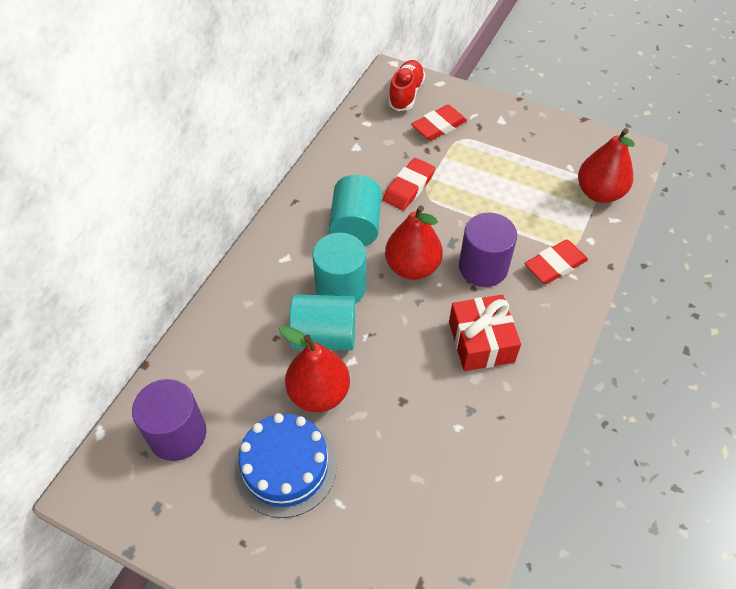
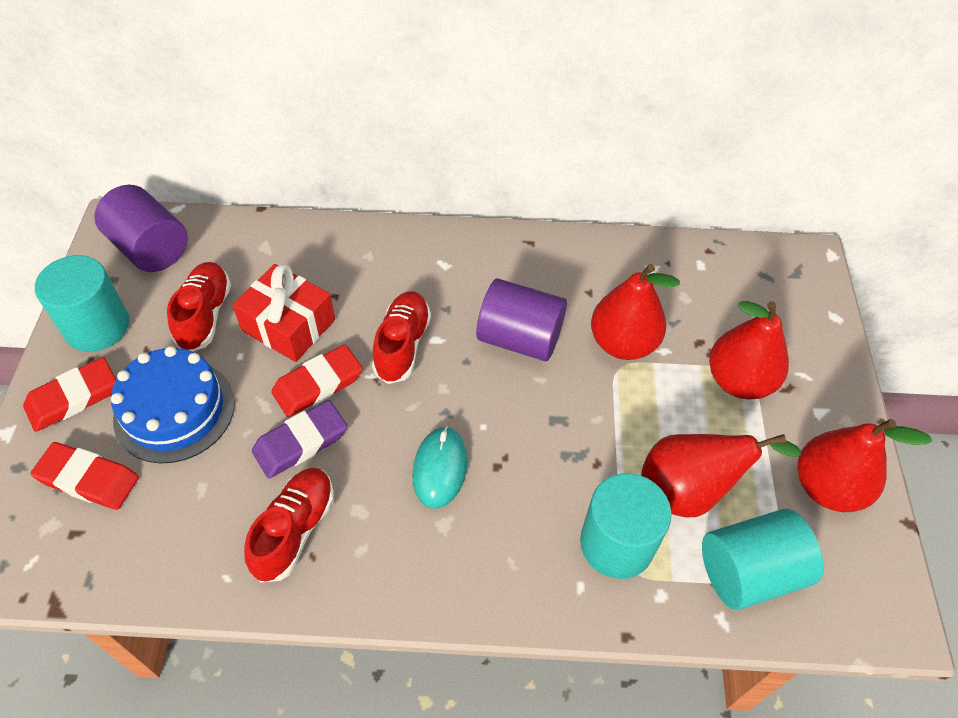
purple eraser: none = 0 -> [252,400,347,479] = 1
red pear: [279,326,350,412] [385,205,443,280] [578,128,635,203] = 3 -> [591,264,680,360] [641,434,802,517] [709,301,789,399] [798,419,932,512] = 4
red shoe: [388,60,425,111] = 1 -> [167,262,231,352] [244,468,334,582] [372,291,431,384] = 3
turquoise mouse: none = 0 -> [412,426,467,509] = 1

